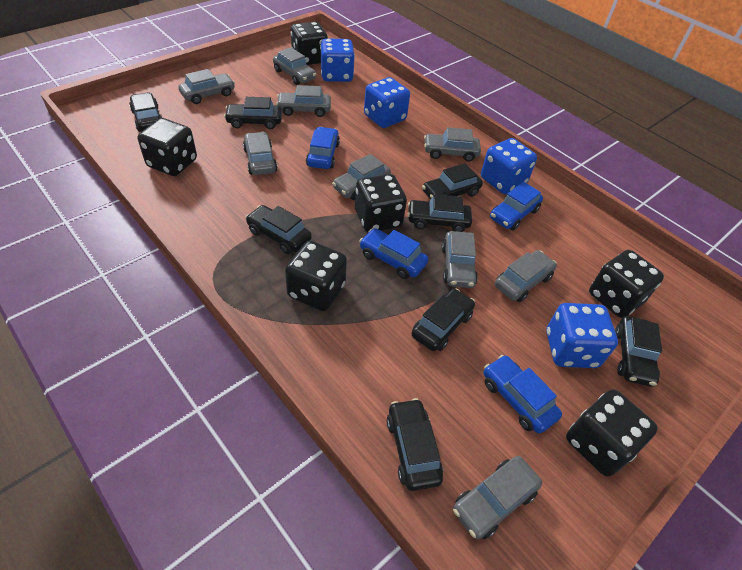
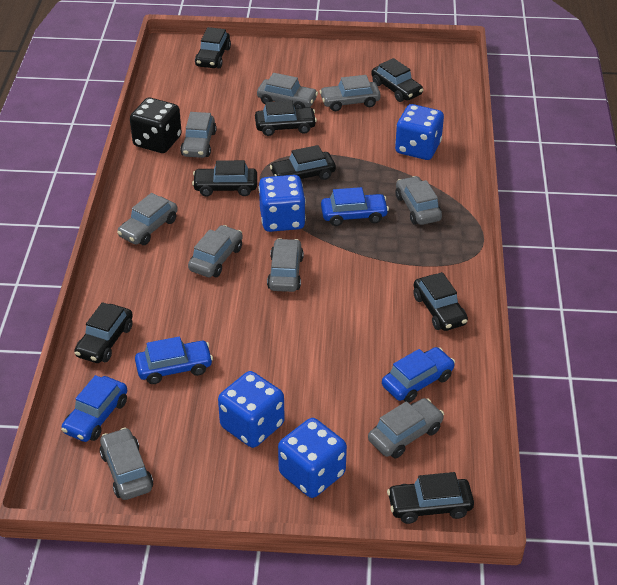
black dice: [138,118,197,176] [285,241,347,311] [291,22,328,65] [355,174,407,233] [566,389,658,477] [589,250,664,318] = 6 -> [130,98,182,153] = 1

